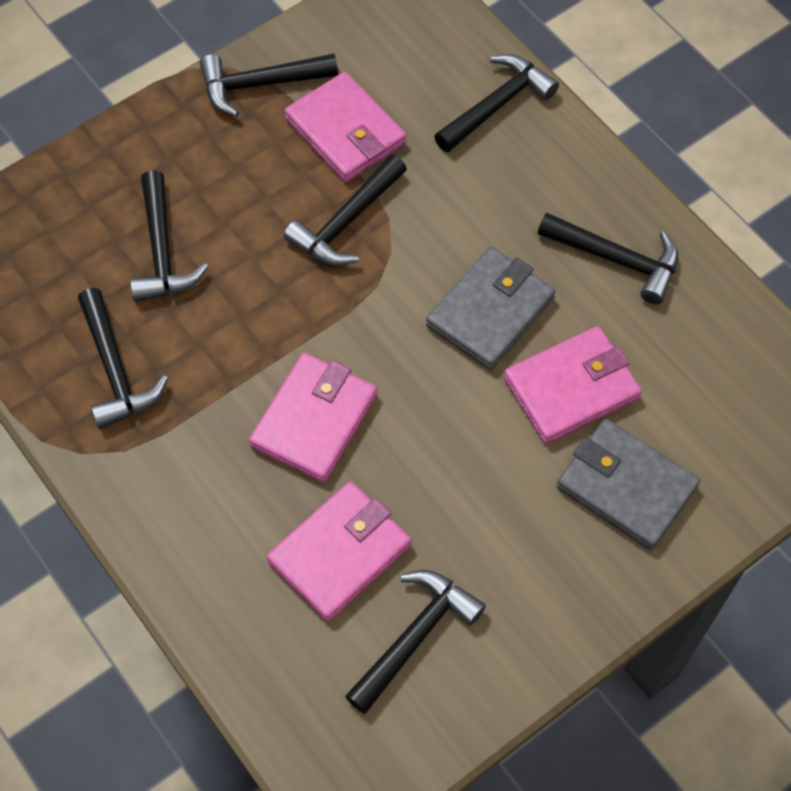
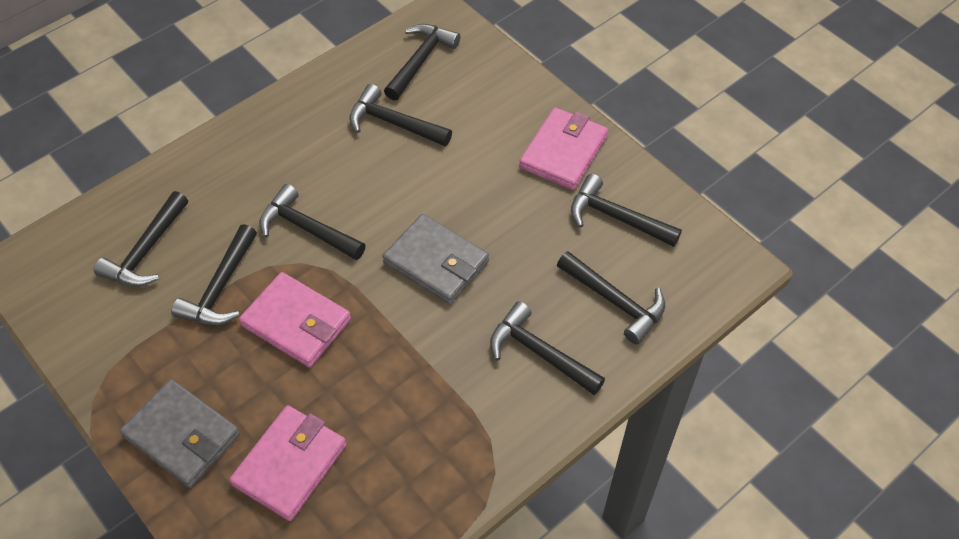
black hammer: [78,288,168,429] [130,170,208,302] [200,53,338,117] [284,154,407,266] [345,570,486,714] [434,54,559,153] [538,213,678,304] = 7 -> [94,191,188,287] [171,224,257,325] [259,184,366,260] [349,84,452,146] [384,24,460,101] [490,301,605,395] [557,251,665,344] [571,174,682,247] = 8
pink wallet: [249,353,377,483] [267,481,411,622] [285,72,406,182] [504,326,642,444] = 4 -> [229,405,347,521] [239,272,351,367] [519,107,608,190] = 3

